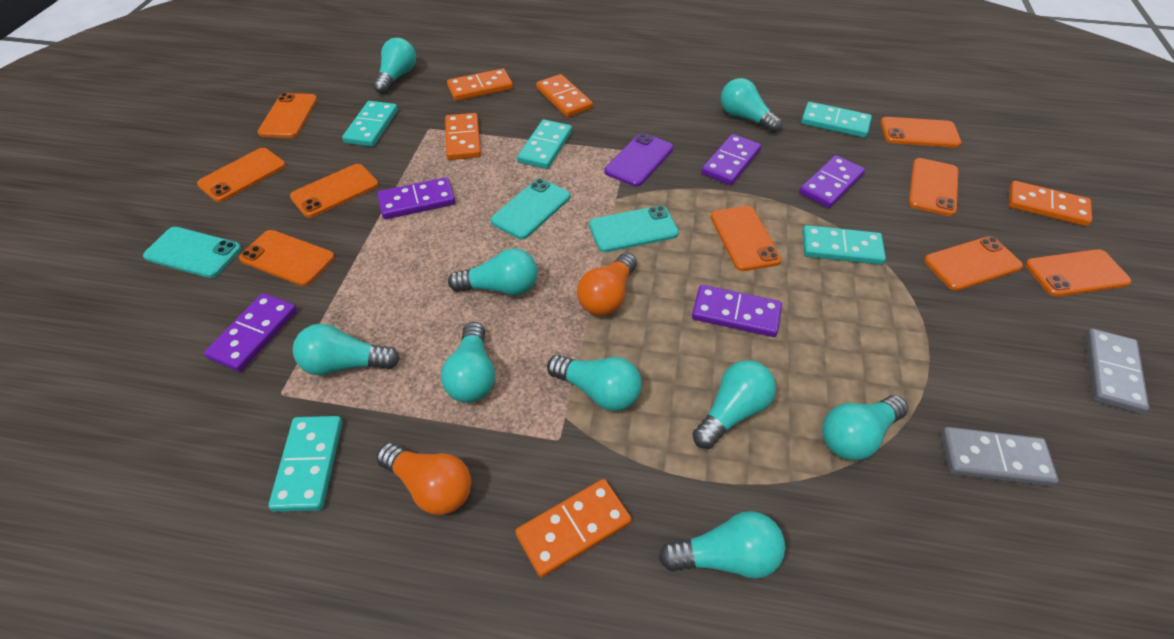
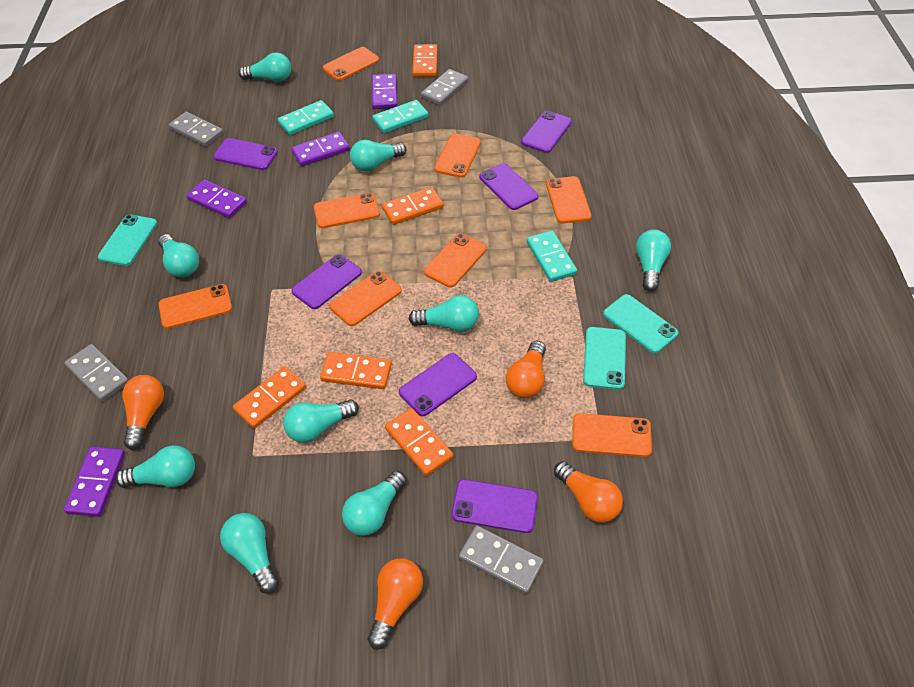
grey domino: [941,427,1059,486] [1085,329,1149,414] = 2 -> [64,344,129,402] [169,112,223,147] [421,69,468,105] [459,526,544,594] = 4
orange light bulb: [376,443,471,515] [577,253,637,316] = 2 -> [122,375,164,450] [368,558,423,650] [506,341,546,398] [554,461,623,523] = 4
orange phone: [197,148,286,202] [239,230,334,286] [257,93,317,138] [290,164,378,218] [711,206,781,271] [880,117,961,148] [908,158,958,216] [924,236,1023,291] [1025,249,1131,297] = 9 -> [158,284,232,329] [314,193,380,228] [323,47,379,81] [329,271,402,326] [424,233,487,288] [434,133,481,178] [546,176,591,223] [572,413,652,457] = 8
purple domino: [204,293,297,372] [377,177,456,219] [692,285,782,337] [701,134,761,185] [799,155,865,208] = 5 -> [64,447,125,517] [186,180,247,218] [291,132,350,166] [372,74,397,109] = 4
purple phone: [604,133,673,187] = 1 -> [213,138,278,170] [291,254,362,309] [399,353,477,416] [451,479,538,533] [479,163,539,210] [521,110,572,153] = 6
turquoise domino: [268,416,342,512] [342,101,398,147] [517,119,572,169] [801,102,872,138] [802,225,886,265] = 5 -> [278,100,334,135] [372,100,428,133] [527,231,577,282] = 3

